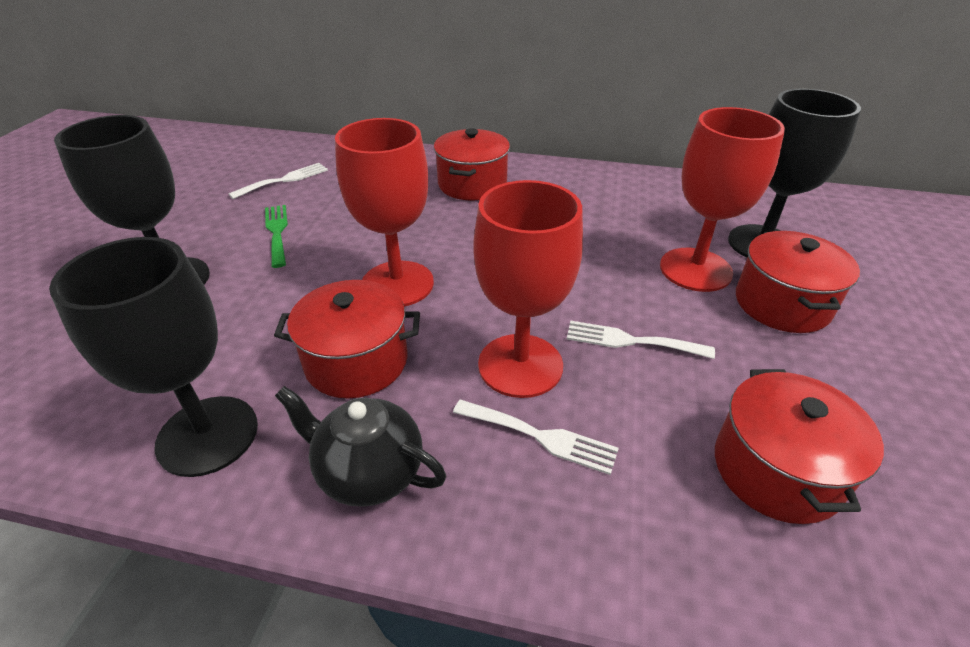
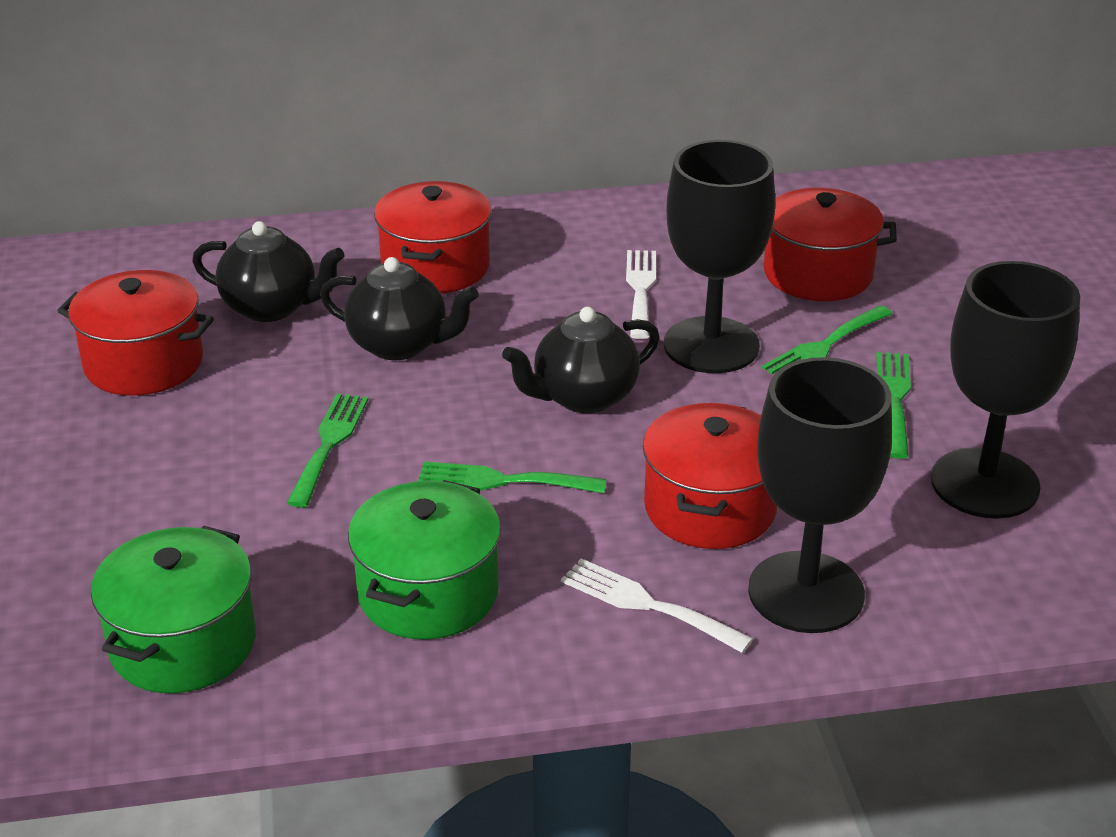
black teapot: [275,386,446,507] = 1 -> [192,221,344,322] [320,257,479,360] [502,307,660,413] = 3
green fork: [265,205,288,268] = 1 -> [287,393,369,508] [418,461,606,493] [762,305,892,374] [876,352,911,459] = 4
green pot: none = 0 -> [91,526,256,694] [348,480,501,640] = 2
red goblet: [335,118,434,306] [473,180,583,398] [660,107,785,292] = 3 -> none = 0
white fork: [228,163,328,199] [453,400,619,475] [567,321,715,359] = 3 -> [561,558,753,653] [626,250,656,339] = 2

